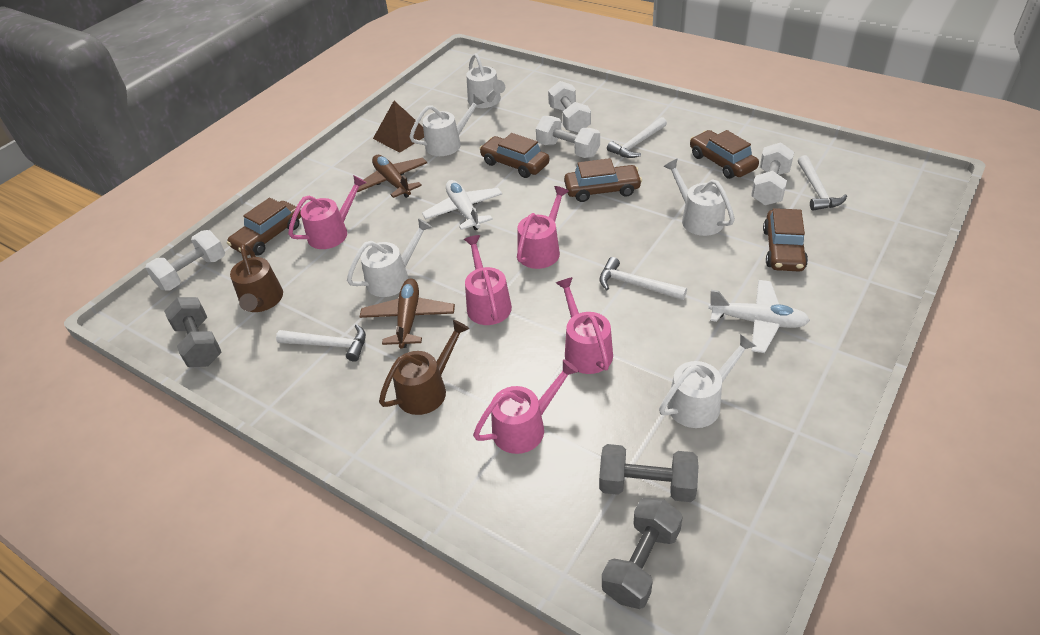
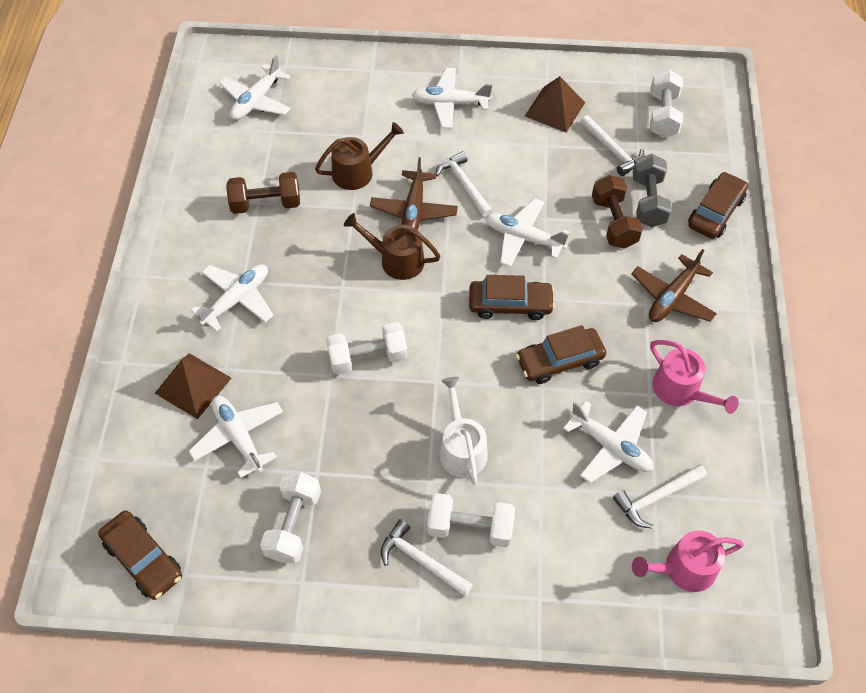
brown car: [227,198,301,256] [479,133,550,178] [564,158,642,202] [690,130,759,179] [763,208,808,271] = 5 -> [98,510,182,600] [469,275,555,320] [516,325,606,384] [688,172,748,239] = 4
brown dumbbell: none = 0 -> [226,172,300,214] [592,175,643,249] = 2
brown pyramid: [373,101,424,153] = 1 -> [155,353,232,419] [525,76,585,133] = 2
grey dumbbell: [164,297,222,367] [599,444,698,502] [602,497,683,609] = 3 -> [633,154,672,227] = 1
pink watering can: [288,175,367,249] [464,235,512,325] [473,359,579,454] [517,186,569,269] [556,277,613,374] = 5 -> [632,530,744,592] [650,340,739,414] = 2
white plane: [422,180,502,230] [708,280,810,353] = 2 -> [189,396,283,478] [191,264,274,331] [219,55,291,120] [412,68,492,129] [485,198,569,267] [563,401,653,483] = 6
white watering can: [347,218,432,297] [410,94,484,156] [466,53,505,108] [659,334,756,428] [663,159,735,236] = 5 -> [440,377,488,485] = 1

